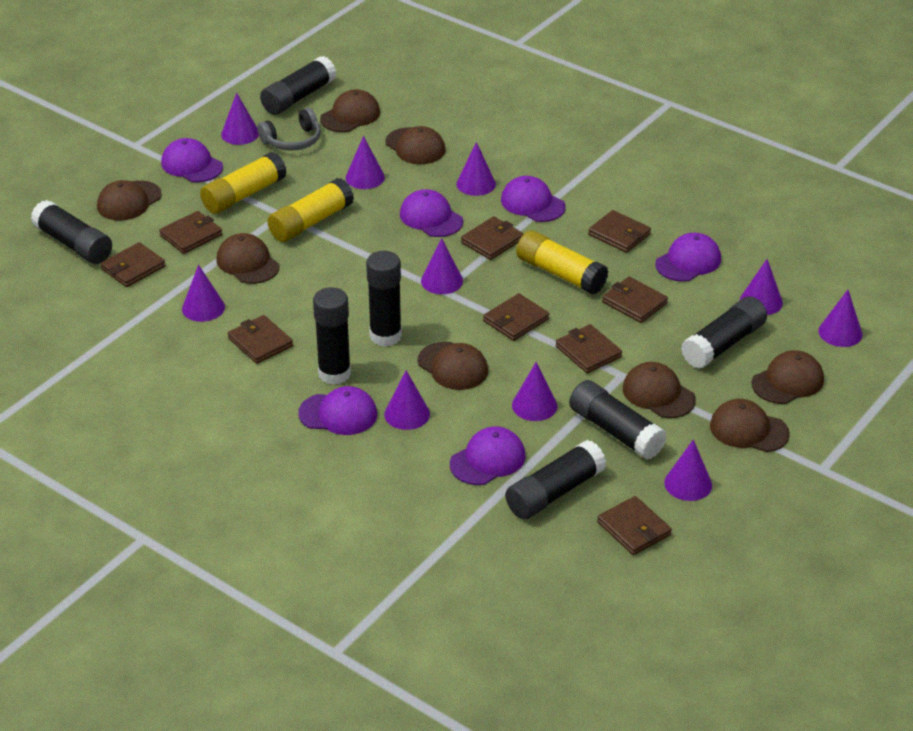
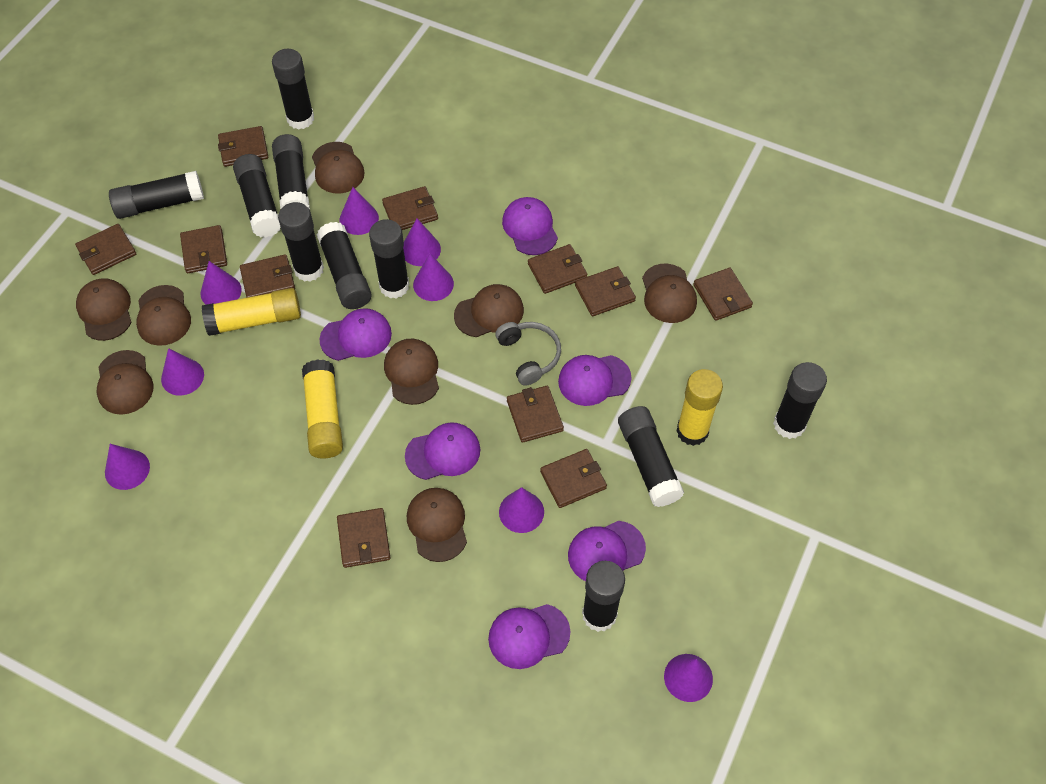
black glue stick: [31,200,112,264] [260,56,337,115] [313,287,351,385] [366,251,402,347] [505,440,606,519] [569,380,667,460] [681,296,767,369] = 7 -> [109,171,204,219] [233,154,281,237] [272,49,314,130] [272,134,310,210] [278,202,324,282] [317,222,372,309] [369,219,409,298] [582,561,625,632] [618,406,684,507] [773,362,827,439] = 10
brown wallet: [101,242,165,287] [159,211,222,254] [228,315,293,364] [461,216,523,260] [483,293,549,341] [556,324,622,373] [588,210,651,253] [597,496,672,555] [602,277,668,323] = 9 -> [75,224,136,275] [180,225,227,273] [218,126,268,167] [240,254,295,297] [337,508,390,568] [382,186,438,230] [507,386,564,443] [528,244,588,294] [540,449,607,508] [575,266,636,316] [693,268,753,321] = 11
purple cone: [182,265,225,322] [221,93,259,145] [345,136,385,189] [384,370,430,430] [421,238,463,294] [456,142,496,196] [512,362,557,421] [664,440,712,501] [740,259,783,315] [818,290,863,347] = 10 -> [105,444,150,490] [161,348,204,396] [201,261,242,305] [339,187,379,235] [403,219,441,266] [413,254,454,301] [499,487,544,533] [664,654,713,702] = 8

